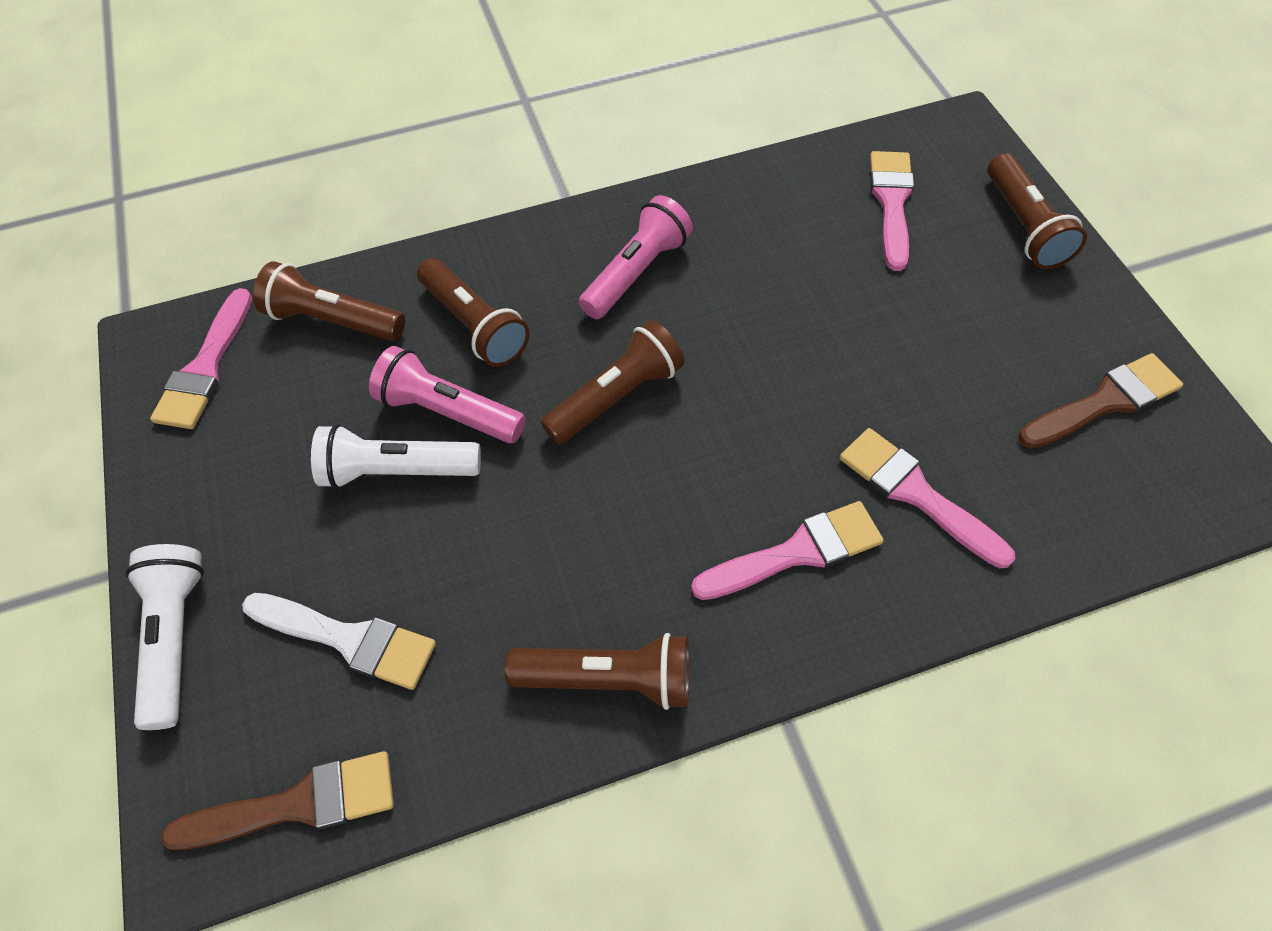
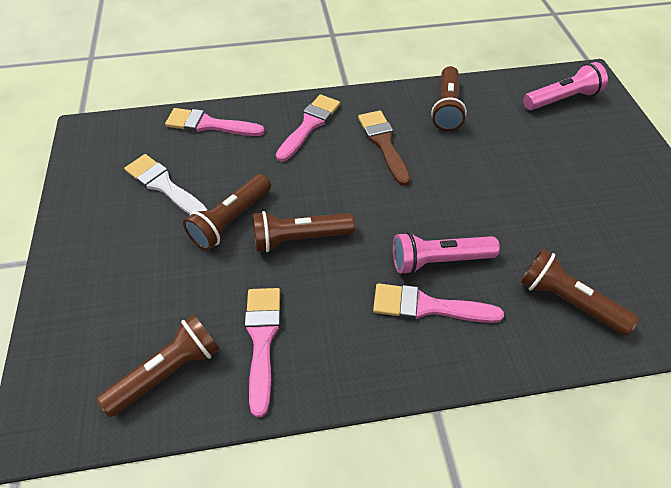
brown brush: [162,751,394,850] [1019,353,1183,449] = 2 -> [358,110,410,186] = 1
white flashlight: [125,544,204,730] [311,424,481,489] = 2 -> none = 0

